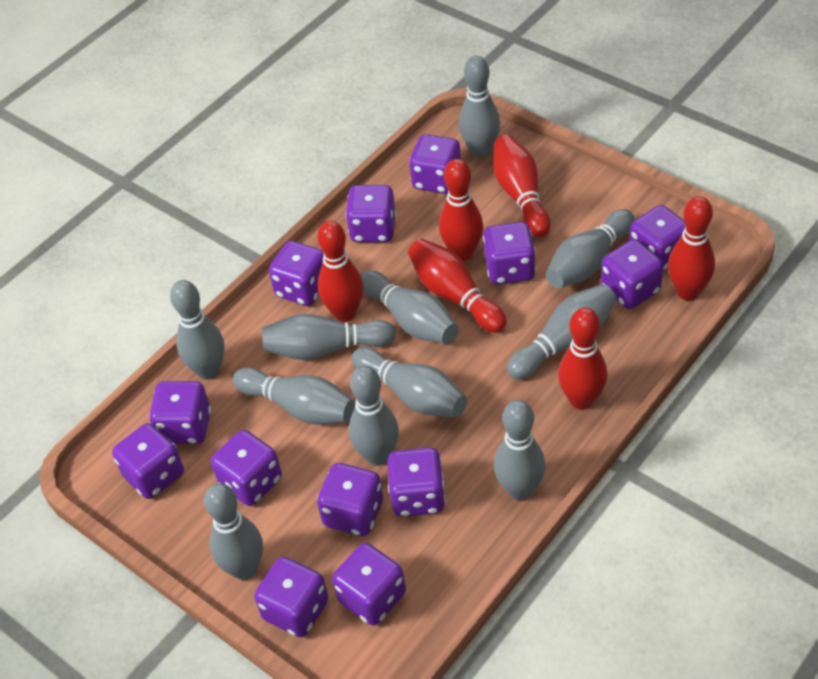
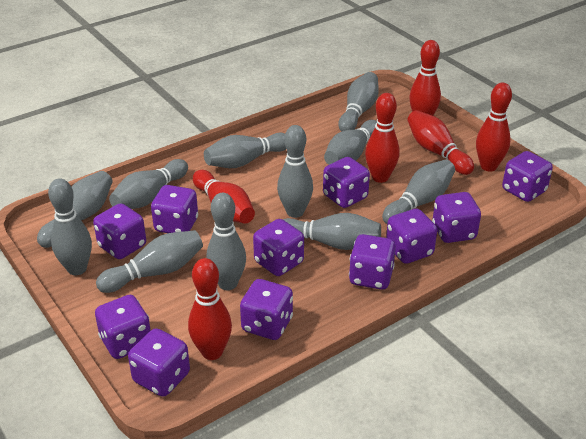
purple dice: [112,423,184,499] [149,381,211,444] [211,430,282,506] [254,557,329,637] [269,241,324,306] [317,463,383,536] [332,543,406,625] [345,185,396,242] [387,448,446,517] [409,134,461,194] [483,222,536,284] [601,239,663,309] [629,205,685,271] = 13 -> [93,203,146,259] [95,295,151,359] [128,328,190,397] [151,185,198,233] [240,279,293,340] [253,219,304,276] [323,157,370,208] [349,234,396,290] [386,209,437,264] [432,192,481,243] [502,151,553,202] = 11

